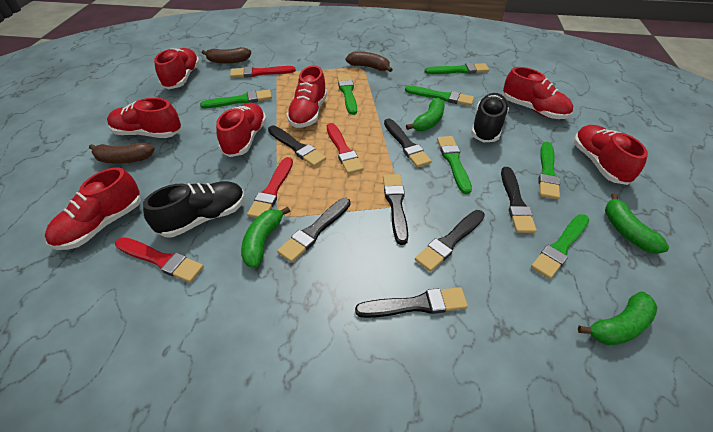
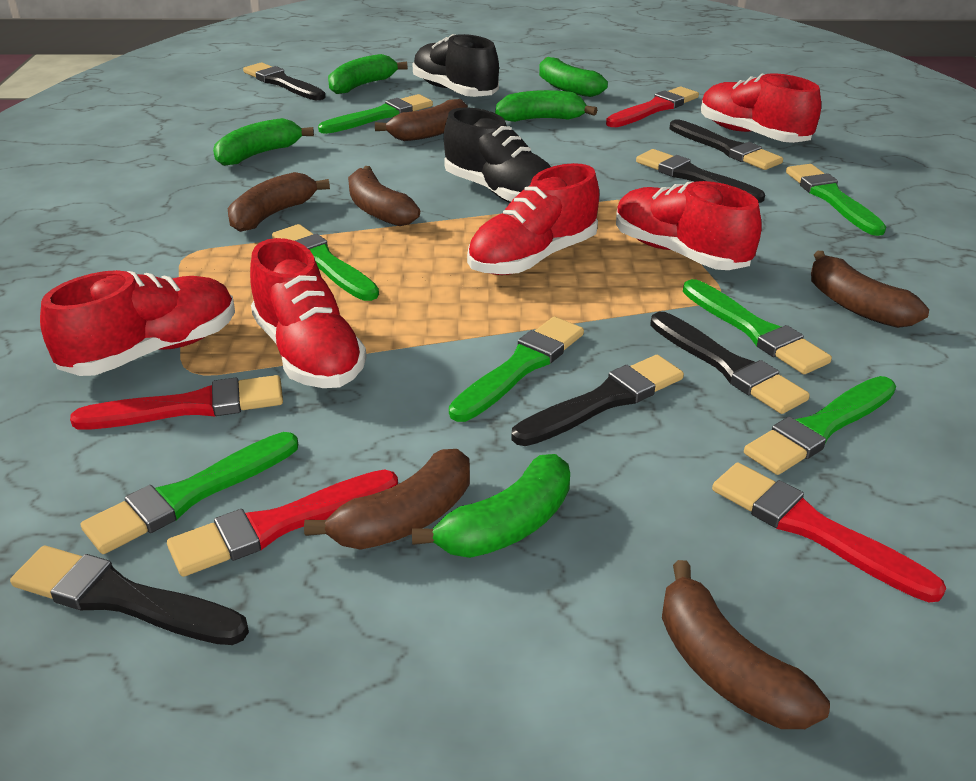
black brush: [268,125,326,167] [277,198,350,262] [355,287,468,318] [383,174,408,245] [384,118,431,167] [415,210,485,272] [501,167,537,233] = 7 -> [10,546,249,645] [243,62,325,100] [511,355,684,446] [636,149,765,203] [650,312,810,414] [669,119,783,170] = 6
brown banana: [89,143,155,164] [202,47,251,64] [345,52,393,72] = 3 -> [228,172,330,232] [304,449,470,550] [348,166,420,226] [375,99,468,141] [662,560,830,729] [811,251,929,328] = 6
green banana: [241,206,290,268] [406,98,445,131] [578,292,658,345] [605,193,669,254] = 4 -> [213,118,314,166] [328,54,407,94] [412,454,570,558] [495,90,597,122] [539,57,608,97] = 5
red shoe: [44,167,141,250] [107,98,181,138] [154,48,200,89] [216,103,266,157] [287,65,327,128] [503,67,573,119] [574,125,648,185] = 7 -> [40,270,235,376] [250,238,367,388] [467,163,599,275] [616,181,762,270] [701,73,821,143] = 5

